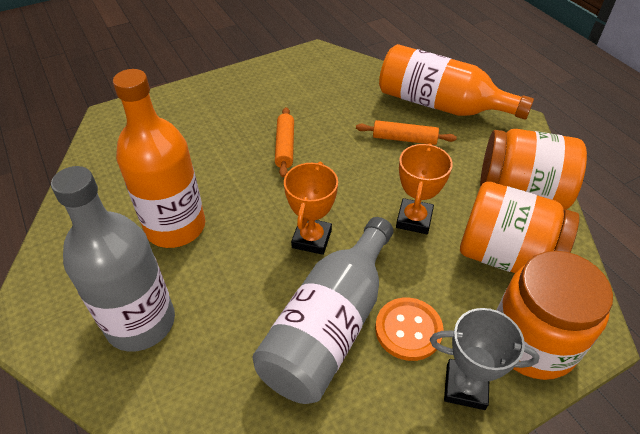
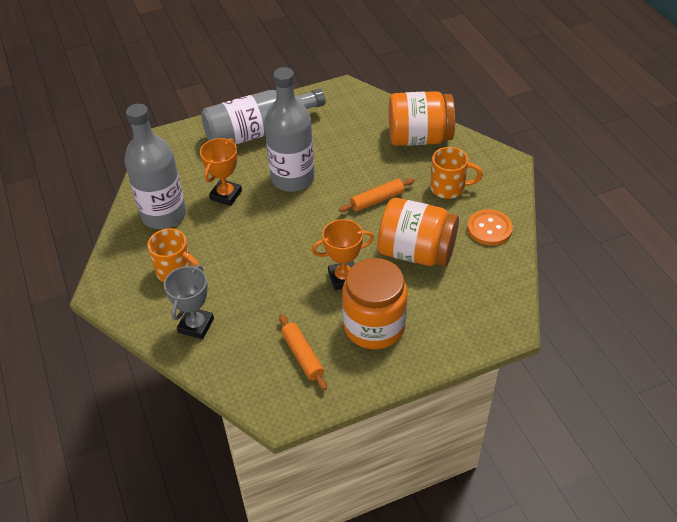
grey bottle: [51,166,175,352] [252,217,394,404] = 2 -> [125,104,186,229] [201,89,325,144] [264,67,315,192] = 3
orange bottle: [113,69,205,248] [379,44,534,120] = 2 -> none = 0
orange mug: none = 0 -> [147,228,200,282] [430,147,483,199] = 2

